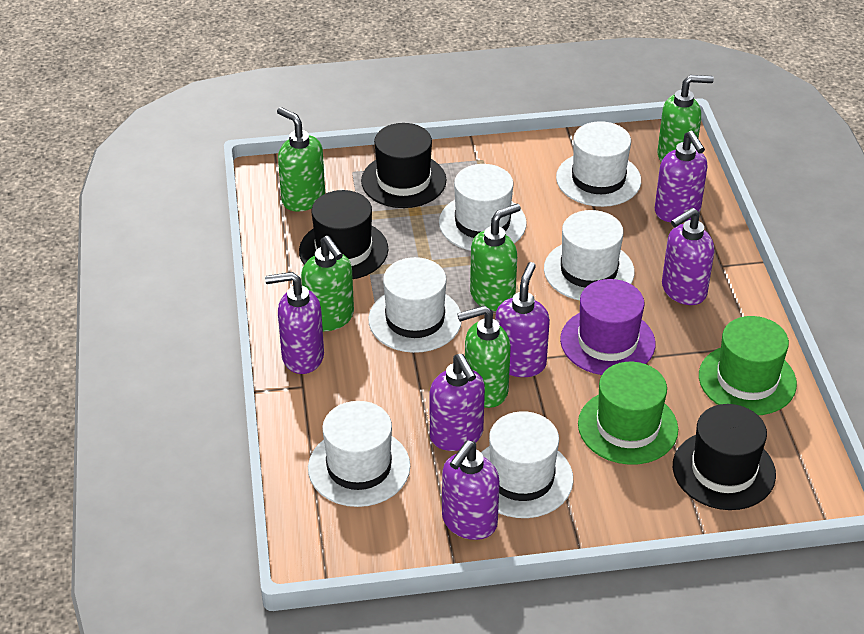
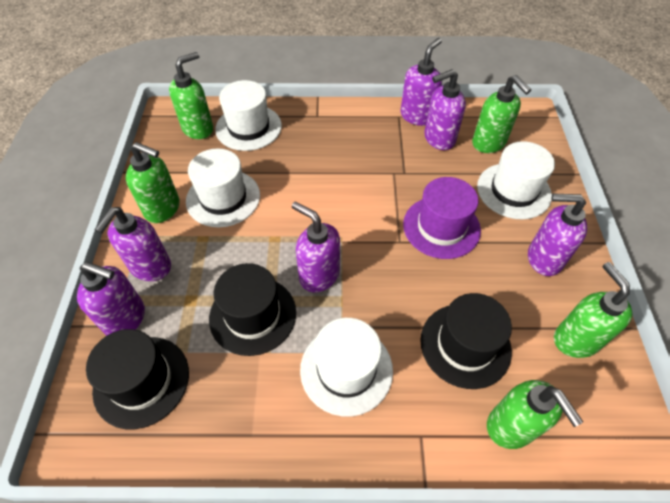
green hat: [578,362,678,465] [699,316,797,415] = 2 -> none = 0
white hat: [308,401,410,507] [368,257,462,353] [439,164,527,251] [481,411,573,518] [544,210,635,300] [556,121,641,207] = 6 -> [186,149,260,227] [215,80,282,151] [300,318,393,416] [477,141,555,220] = 4

